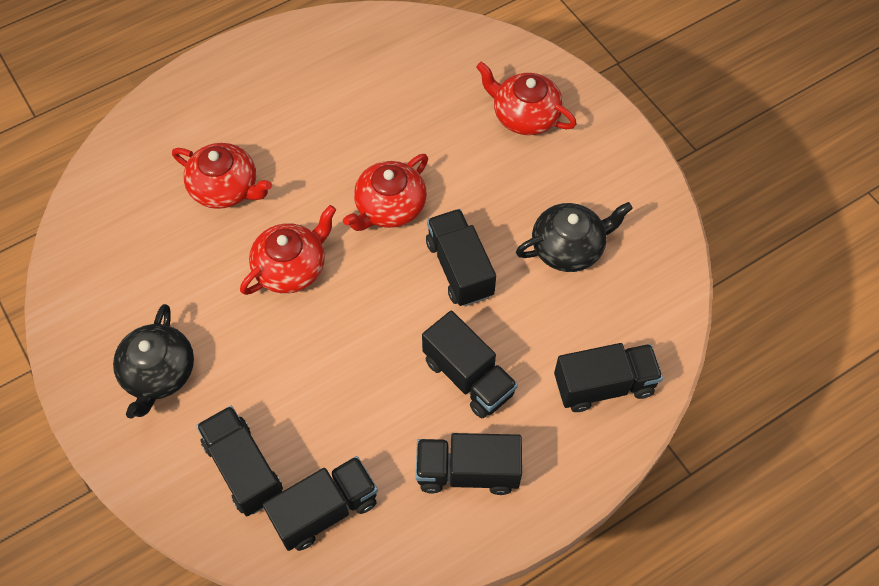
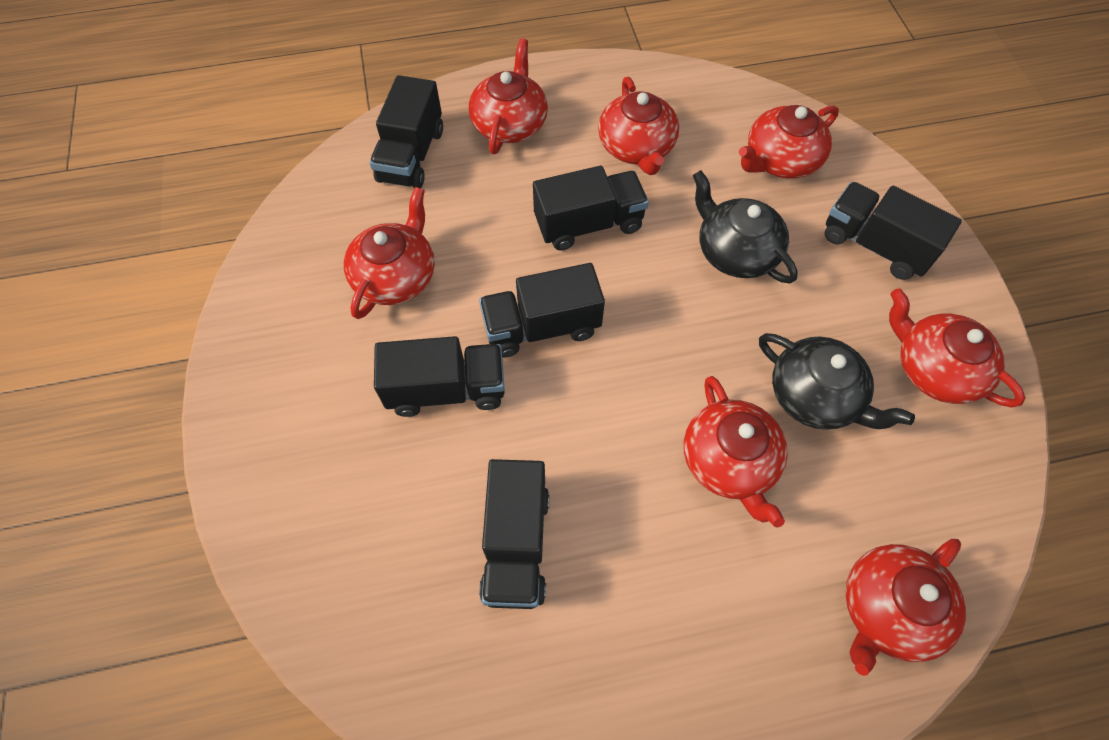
red teapot: [172,143,272,209] [240,205,336,295] [343,154,428,231] [476,62,577,135] = 4 -> [344,187,435,319] [469,38,548,154] [598,77,679,175] [684,376,788,528] [739,105,839,179] [846,539,966,676] [889,288,1026,407] = 7

